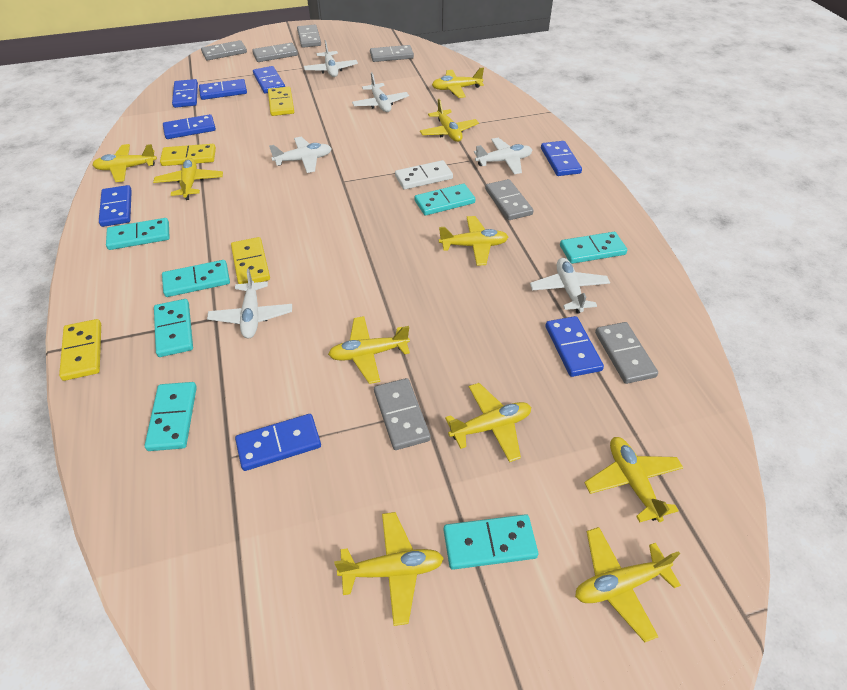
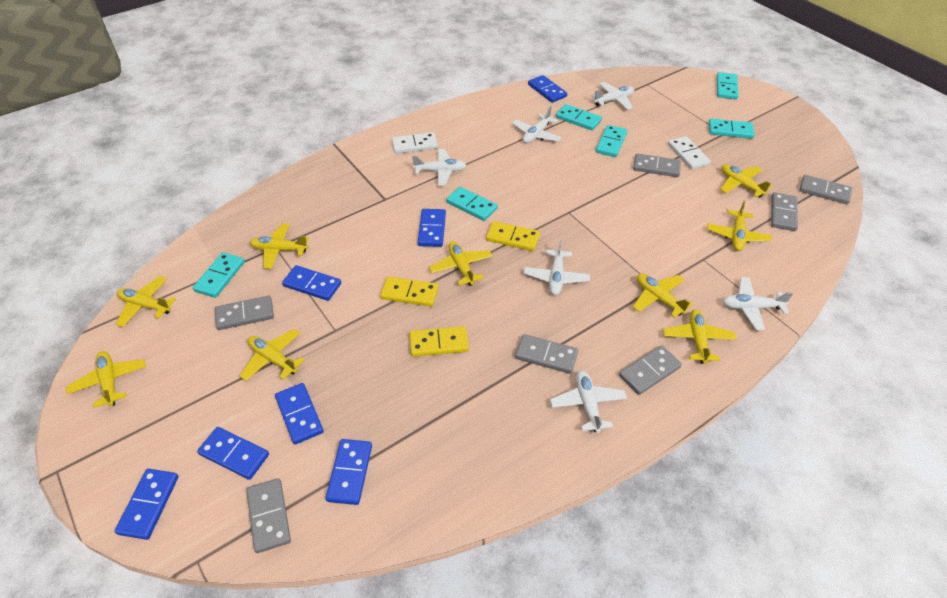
blue domino: [99,185,132,227] [163,114,216,139] [172,79,198,108] [199,79,247,100] [235,414,321,471] [253,66,285,94] [541,141,582,176] [545,316,604,377] = 8 -> [115,469,179,540] [197,427,269,480] [275,383,324,445] [282,265,341,301] [325,439,372,505] [418,209,446,247] [528,75,567,103] = 7
turquoise domino: [106,218,170,250] [145,382,197,451] [154,299,193,357] [162,260,230,297] [415,184,475,215] [444,514,538,570] [560,232,627,264] = 7 -> [193,252,245,298] [446,187,498,221] [556,104,602,131] [596,125,627,157] [709,119,755,139] [717,72,739,100] = 6
white domino: [395,160,453,190] = 1 -> [392,132,438,154] [668,136,711,170] = 2
yellow domino: [59,319,101,381] [160,144,216,166] [231,237,270,284] [268,87,294,116] = 4 -> [380,276,439,307] [410,326,469,357] [486,221,540,251] = 3
yellow plane: [92,144,157,182] [153,158,223,200] [328,316,410,384] [334,512,444,626] [420,99,479,142] [432,67,484,98] [439,216,508,266] [445,383,531,462] [575,527,681,642] [584,437,683,522] = 10 -> [66,351,146,408] [115,276,176,327] [240,329,304,381] [250,223,309,269] [429,241,493,286] [633,274,693,318] [663,309,736,364] [707,201,772,251] [720,164,772,198] = 9

